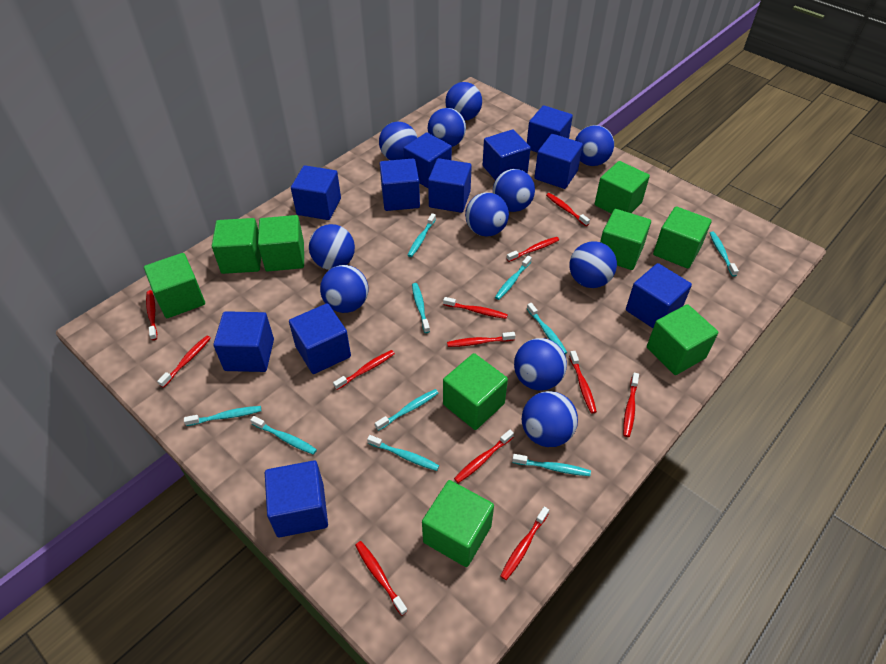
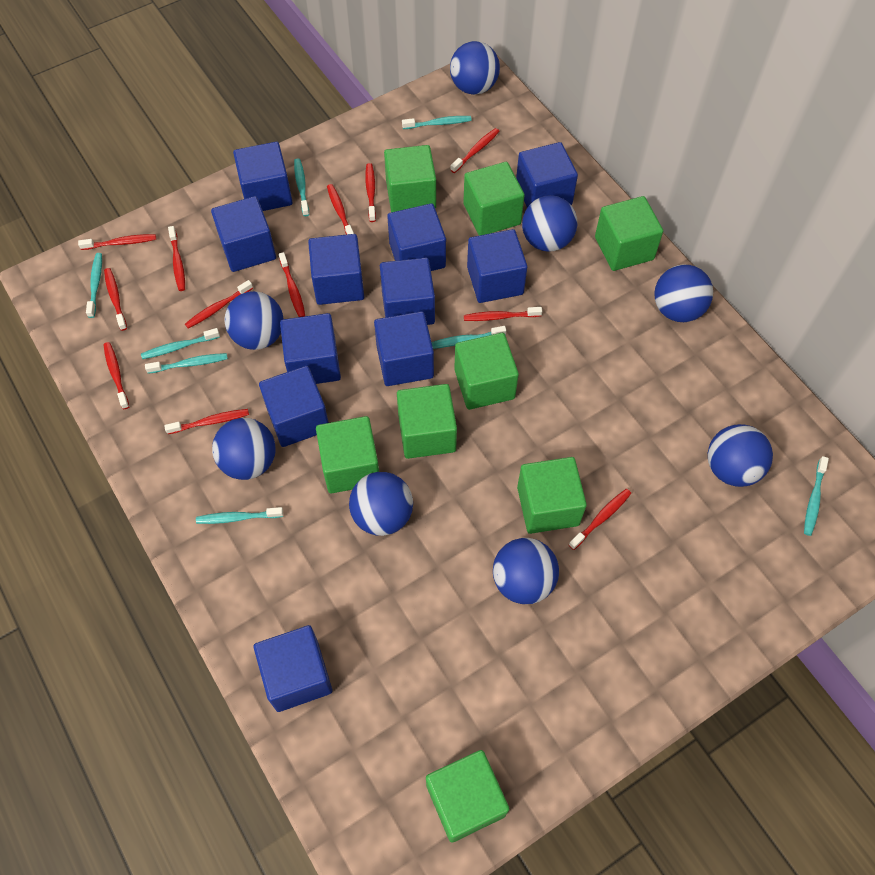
blue ball: [309,224,355,270] [320,265,369,313] [379,122,418,160] [428,108,466,147] [445,82,482,121] [465,192,509,237] [493,169,535,212] [514,338,567,391] [522,391,578,447] [570,241,617,288] [575,125,614,166] = 11 -> [212,418,276,480] [224,291,283,350] [349,472,413,536] [450,41,500,95] [493,538,559,604] [522,195,577,252] [654,265,713,322] [708,424,773,487] = 8
green cube: [144,253,205,318] [212,218,261,274] [258,215,304,272] [422,480,494,567] [443,353,508,430] [595,161,650,214] [600,209,651,270] [647,304,718,375] [653,206,712,268] = 9 -> [316,416,379,493] [384,145,436,212] [397,384,457,459] [426,750,509,843] [454,333,519,410] [463,162,525,236] [517,457,587,534] [595,196,663,271] = 8
turquoise toothbrush: [184,406,261,426] [250,416,317,455] [367,435,439,471] [375,389,438,431] [408,213,436,257] [412,283,430,333] [495,256,532,300] [512,454,591,476] [527,303,567,354] [710,231,739,277] = 10 -> [86,253,102,318] [141,328,220,359] [145,353,228,374] [196,507,283,524] [294,159,309,216] [402,116,472,129] [432,326,506,349] [804,456,829,536] = 8

